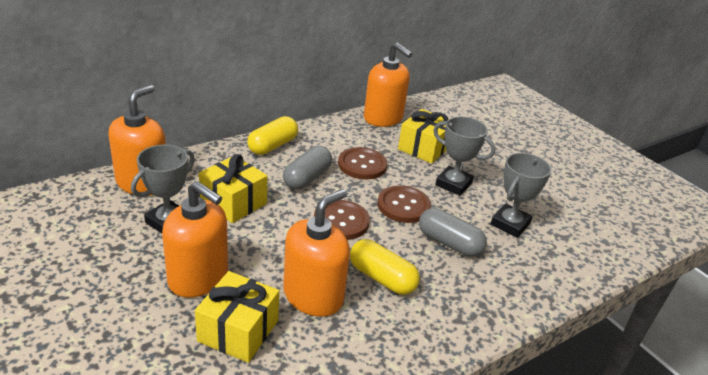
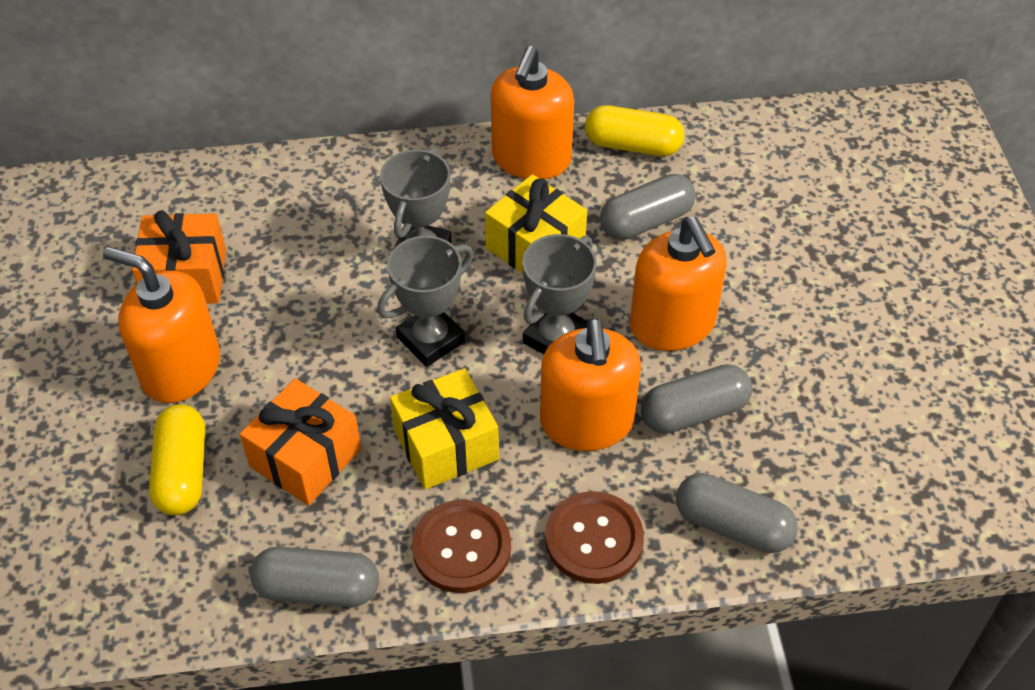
brown button: [314,200,370,240] [338,147,388,179] [377,185,431,223] = 3 -> [412,500,511,593] [545,491,644,584] = 2
grey capsule: [283,146,332,190] [419,208,487,257] = 2 -> [250,547,379,607] [600,174,696,240] [641,364,752,434] [676,473,798,553] = 4
orange gift: none = 0 -> [132,210,226,304] [240,378,361,505] = 2
yellow gift: [195,271,279,363] [199,154,267,223] [398,109,449,164] = 3 -> [390,368,499,490] [485,174,587,274] = 2

